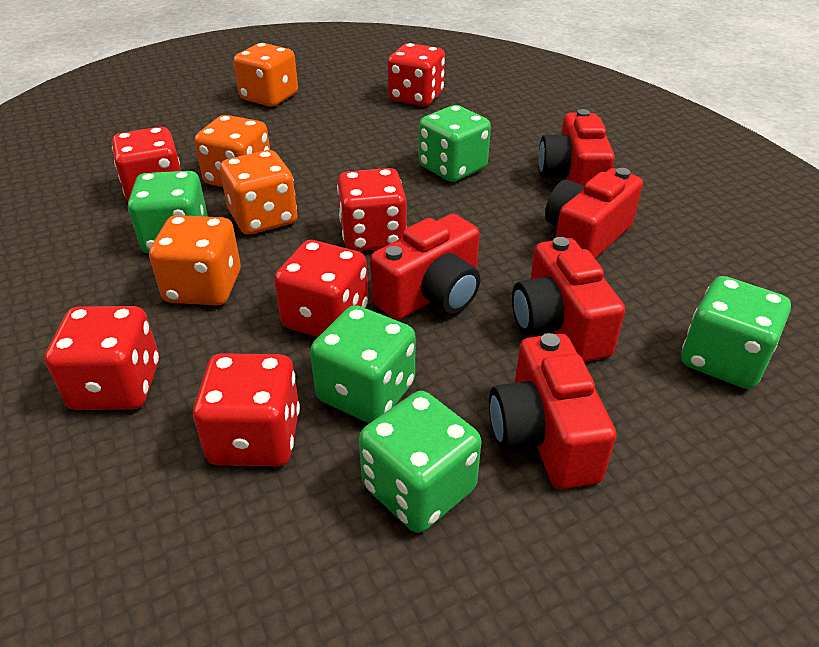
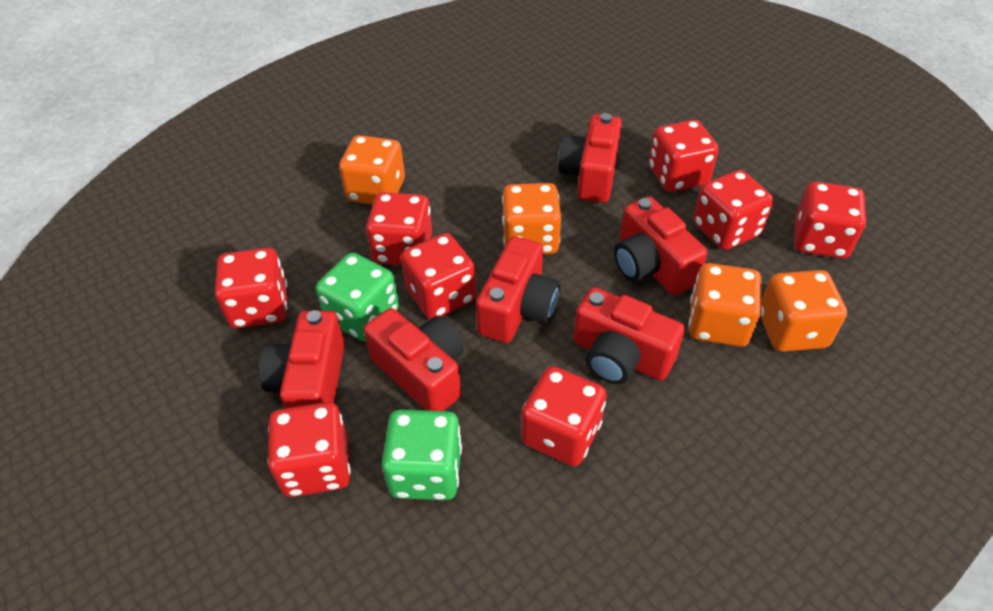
green dice: [128,171,208,253] [310,305,415,423] [359,391,482,533] [419,105,491,182] [681,276,791,389] = 5 -> [316,253,399,341] [382,409,462,500] = 2
red camera: [370,214,480,320] [489,333,616,489] [512,237,625,362] [538,109,615,186] [545,168,643,259] = 5 -> [259,310,345,408] [364,308,464,411] [476,236,560,343] [558,113,622,203] [574,287,685,384] [614,196,708,296] = 6
red dice: [45,306,159,410] [112,127,181,201] [193,353,300,466] [274,240,369,337] [337,168,407,251] [388,43,445,106] = 6 -> [215,248,288,329] [268,402,351,497] [366,192,432,265] [401,233,477,319] [521,366,607,466] [649,120,719,192] [693,170,774,250] [795,182,866,259] = 8

